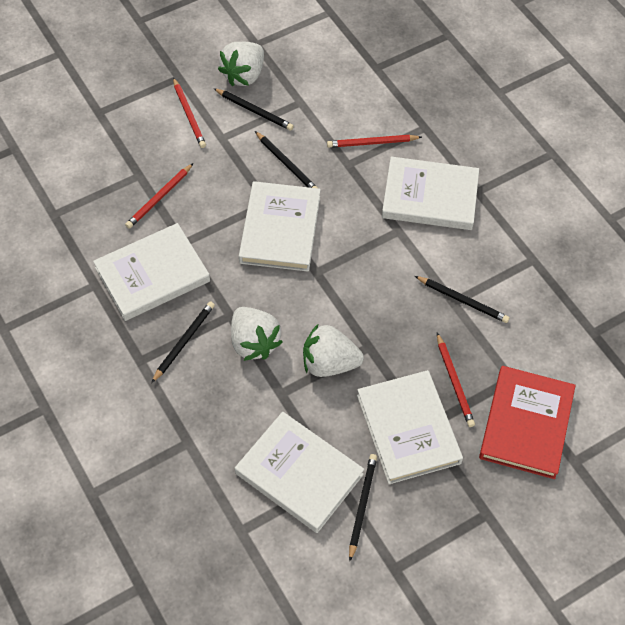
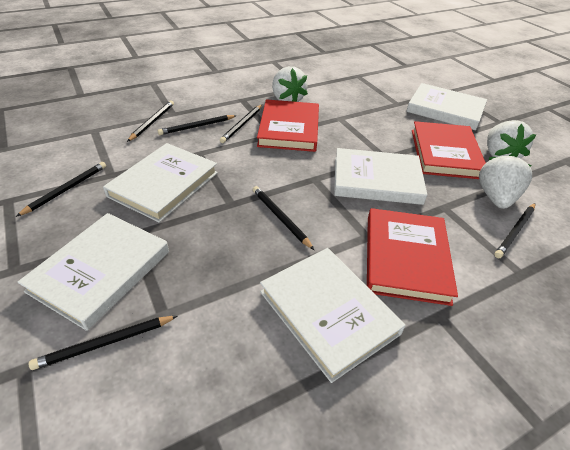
black pencil: [151,301,215,383] [213,88,294,130] [255,131,318,188] [349,454,377,561] [415,276,510,323] = 5 -> [16,162,106,217] [29,316,177,370] [127,100,174,142] [158,115,237,135] [220,105,262,143] [253,186,314,250] [494,203,535,259] = 7
red book: [479,366,576,479] = 1 -> [257,99,319,152] [367,208,458,306] [412,121,486,179] = 3
red pencil: [125,163,193,229] [173,77,206,148] [327,135,422,148] [437,333,475,427] = 4 -> none = 0

